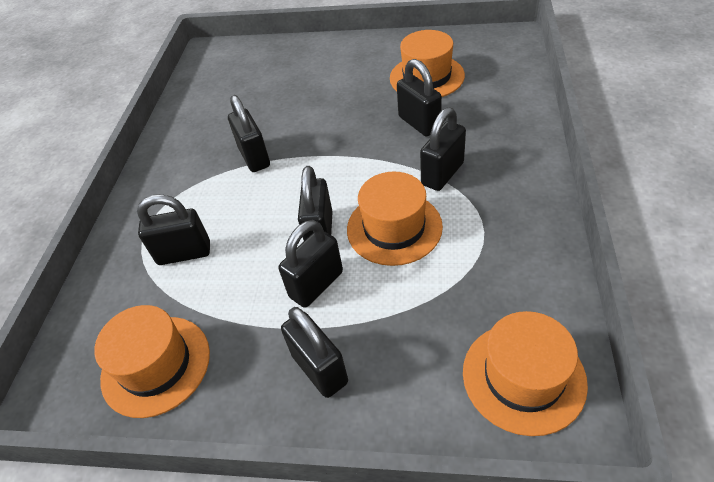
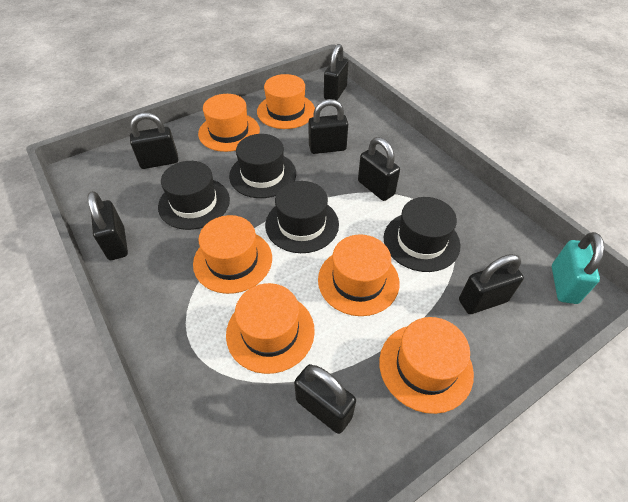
black hat: none = 0 -> [158,161,230,230] [229,134,296,198] [265,181,339,253] [384,197,461,272] = 4
orange hat: [94,305,210,418] [347,172,443,266] [390,30,465,97] [463,311,588,436] = 4 -> [193,215,272,294] [198,94,260,152] [226,283,315,374] [257,74,315,129] [318,234,400,316] [379,317,474,414] = 6
turquoise padlock: none = 0 -> [552,232,604,304] = 1

